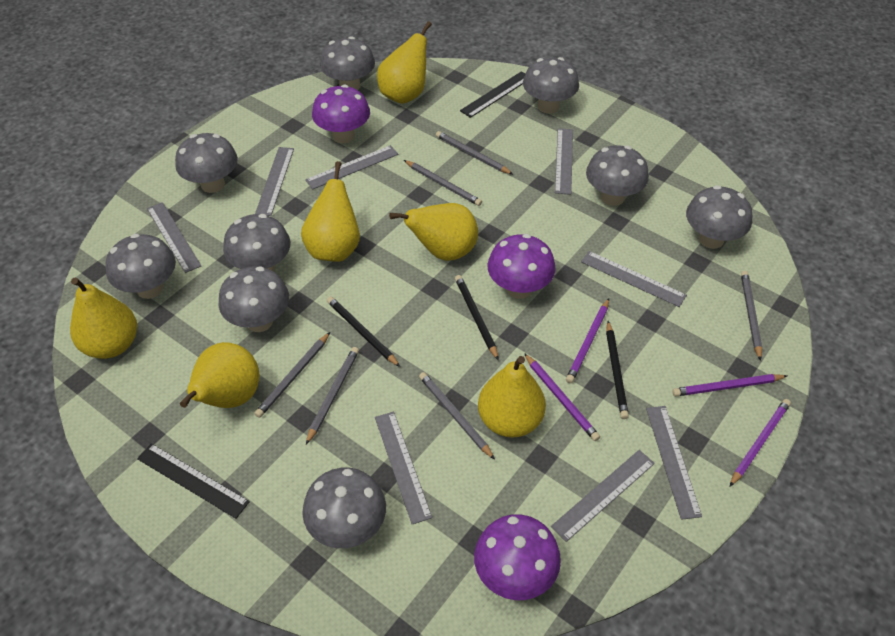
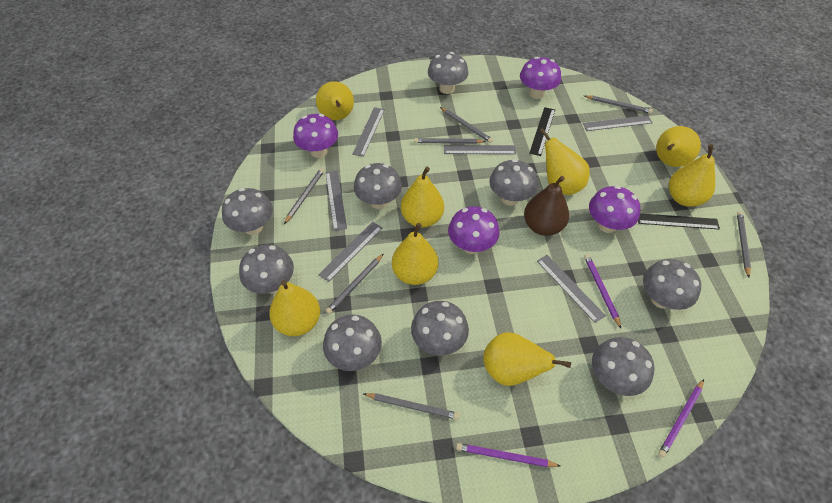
black pencil: [327,296,400,367] [455,275,499,361] [606,321,629,419] = 3 -> none = 0
brown pear: none = 0 -> [524,176,569,236] = 1
grey pencil: [254,332,330,418] [306,347,359,444] [404,160,482,206] [419,372,495,460] [436,131,513,174] [741,271,762,361] = 6 -> [284,168,324,224] [326,253,384,314] [364,393,460,420] [414,138,486,144] [440,107,493,143] [585,95,653,114] [737,211,751,277] = 7
grey ruler: [147,202,201,273] [255,147,294,216] [305,145,398,190] [375,412,432,524] [551,450,655,542] [555,128,573,195] [581,251,687,307] [646,406,702,520] = 8 -> [318,222,382,282] [326,171,347,231] [352,107,385,157] [444,145,516,154] [537,255,606,323] [583,115,653,131] = 6
purple mushroom: [312,85,370,143] [474,514,561,600] [487,234,556,299] = 3 -> [293,114,338,158] [448,206,500,254] [520,57,561,99] [589,186,640,233] = 4
purple pencil: [524,353,600,441] [566,298,609,383] [672,374,787,396] [730,399,791,486] = 4 -> [456,443,560,467] [584,254,621,328] [658,379,704,458] = 3
yellow pear: [70,278,137,359] [180,342,259,408] [301,161,360,262] [377,21,432,104] [389,203,478,261] [478,356,546,438] = 6 -> [269,280,320,336] [316,81,354,120] [392,223,438,285] [401,167,444,228] [483,332,571,386] [539,128,590,195] [656,126,701,167] [669,144,715,207] = 8

